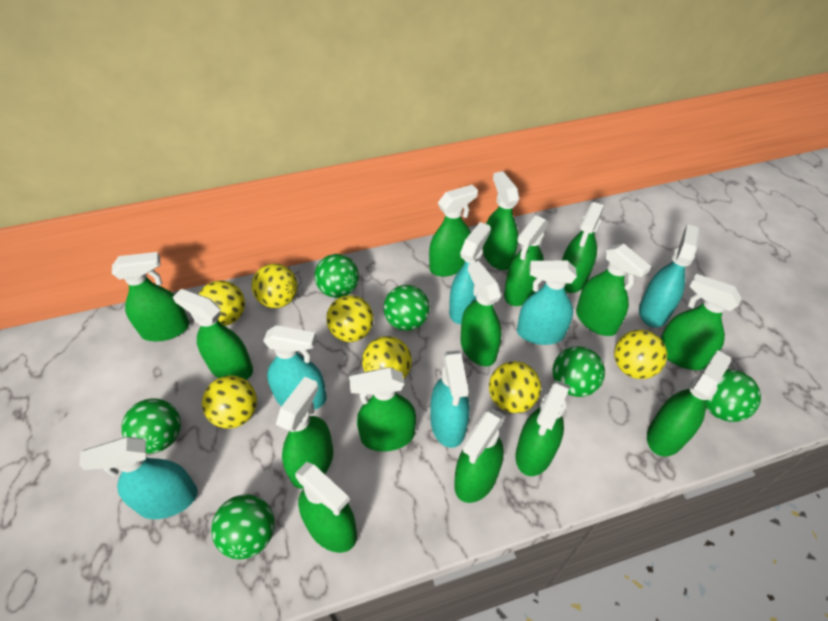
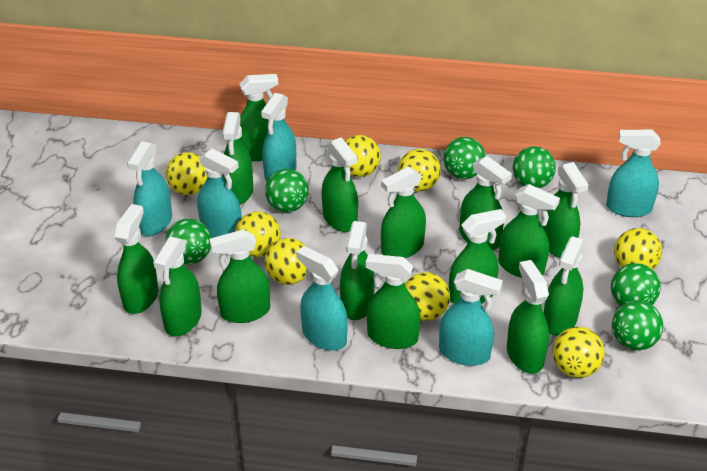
yellow ball: [199,280,245,326] [202,376,257,429] [252,263,298,308] [326,295,374,342] [362,336,412,379] [489,361,541,413] [614,330,667,379] = 7 -> [166,152,207,195] [235,211,281,257] [265,238,307,285] [345,135,381,177] [398,149,441,191] [405,272,450,321] [552,327,605,378] [614,228,662,270] = 8

